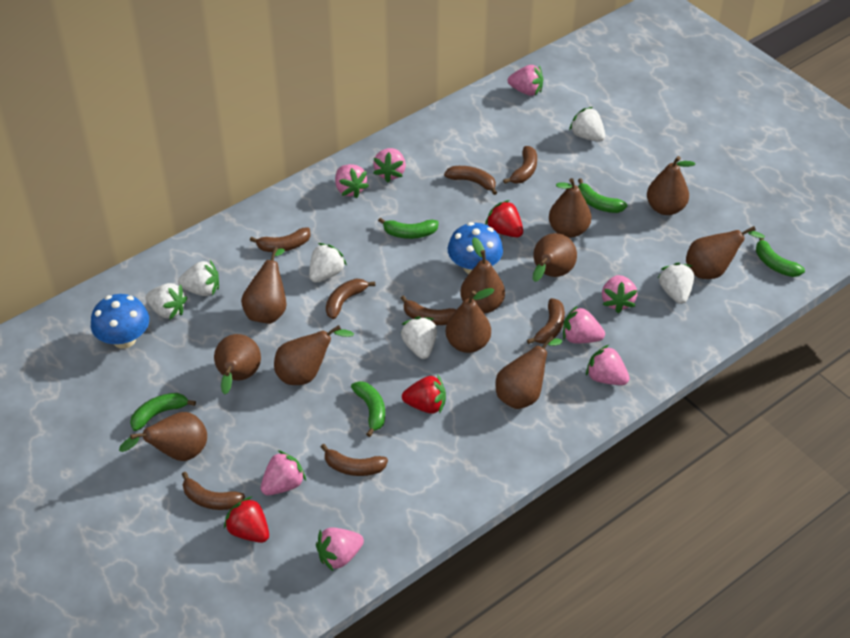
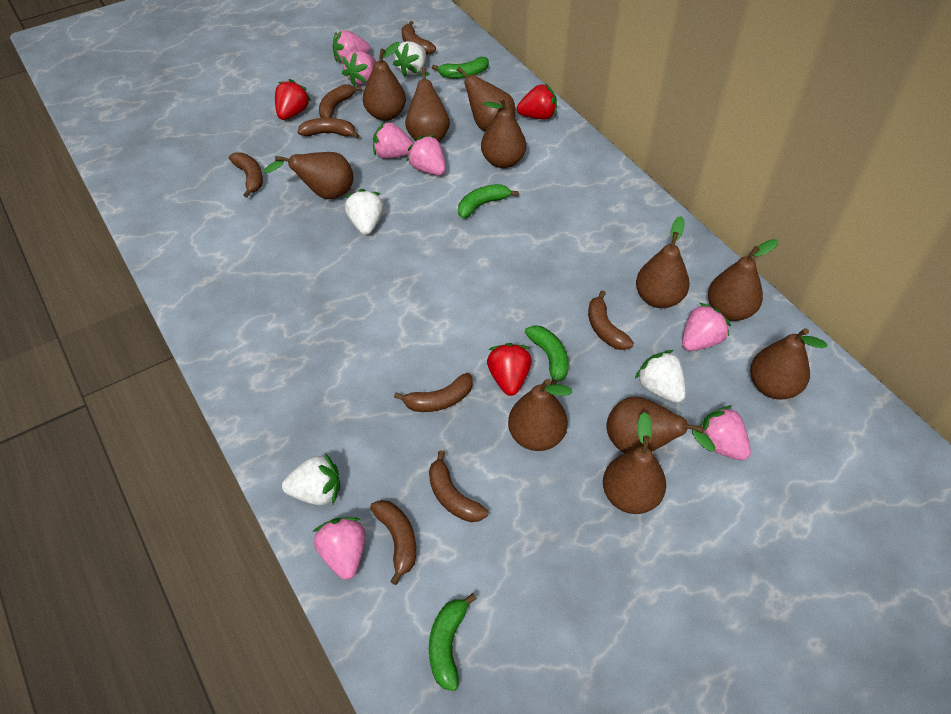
blue mushroom: [91,294,149,349] [448,222,503,274] = 2 -> none = 0
green banana: [130,393,196,431] [351,381,385,437] [378,218,439,239] [578,178,627,213] [756,238,805,277] = 5 -> [429,593,477,691] [432,57,489,79] [458,184,519,218] [525,325,569,385] = 4
pink strawberry: [261,450,306,495] [316,527,364,571] [335,164,369,198] [373,148,406,182] [508,65,543,96] [563,305,605,343] [586,345,630,385] [602,275,637,313] = 8 -> [313,517,366,580] [333,30,370,64] [342,50,376,86] [373,121,413,159] [406,135,446,176] [682,303,731,351] [700,405,751,460] = 7
white strawberry: [146,283,187,320] [178,260,219,296] [309,243,347,283] [401,317,437,359] [569,107,605,142] [658,263,694,304] = 6 -> [282,453,340,505] [345,189,383,235] [393,41,426,77] [635,350,686,403] = 4

